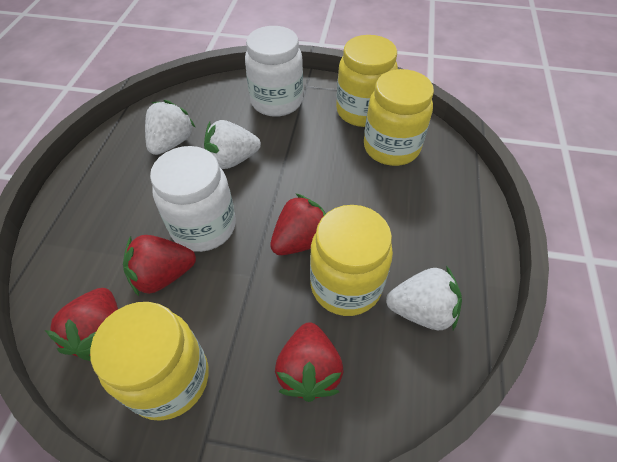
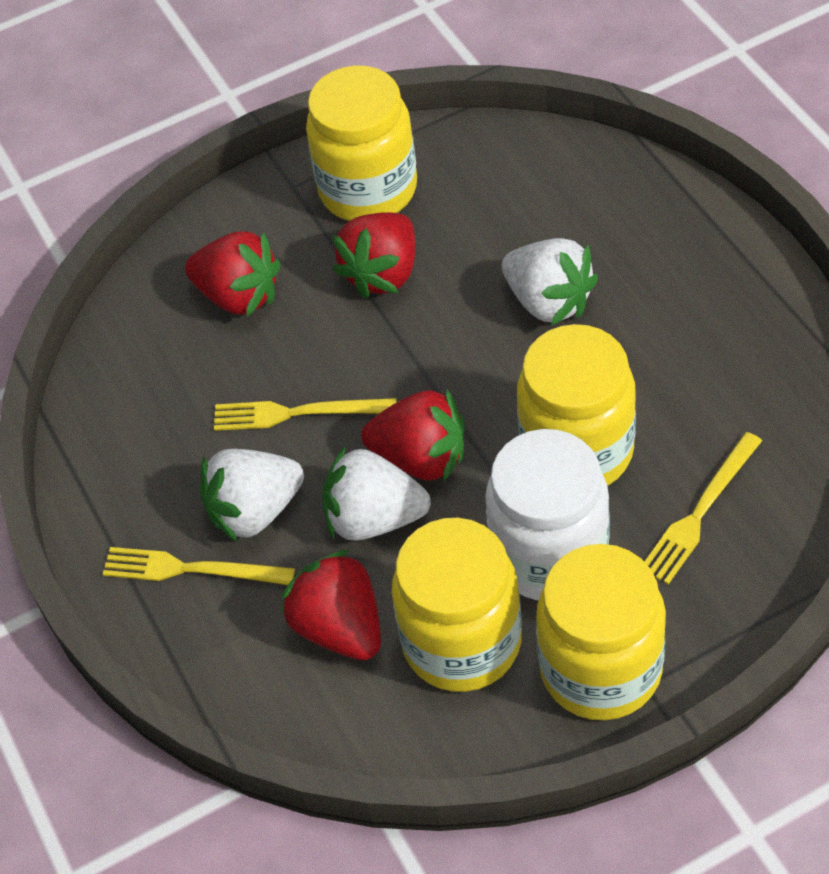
white jar: [150,146,236,252] [245,26,303,117] = 2 -> [485,429,610,600] = 1
yellow fork: none = 0 -> [103,547,295,585] [214,398,396,431] [644,432,762,584] = 3

